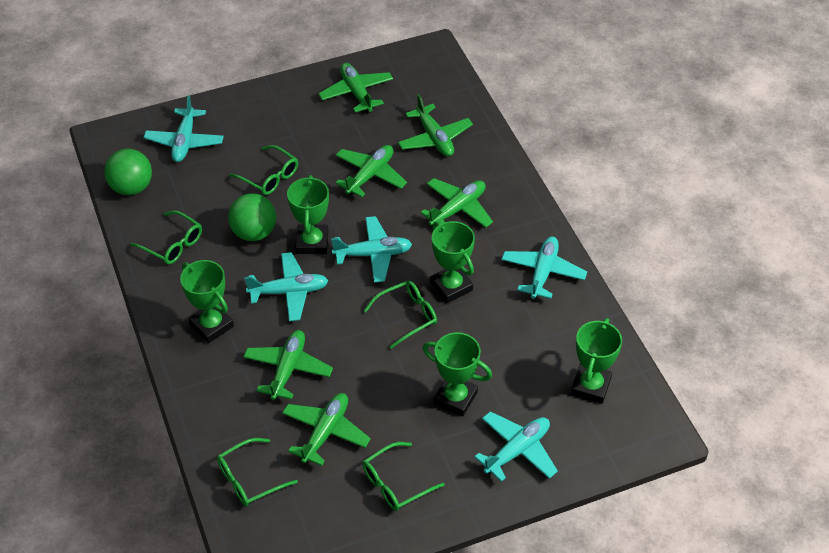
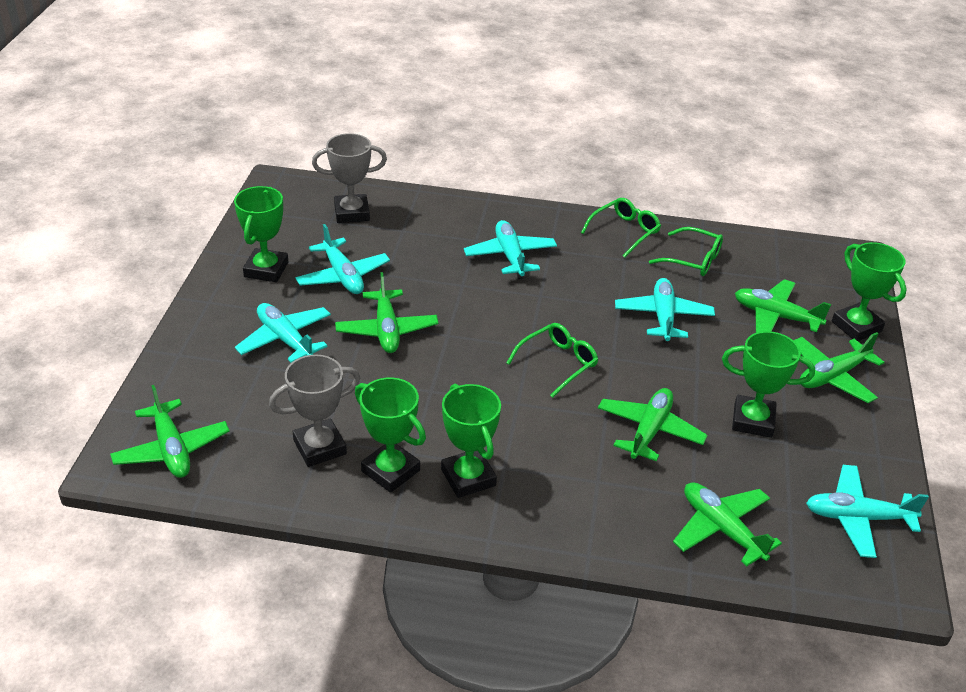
green ball: [104,149,152,195] [228,193,276,241] = 2 -> none = 0
green glasses: [130,210,202,264] [217,438,298,506] [229,145,298,195] [363,442,444,511] [364,281,437,349] = 5 -> [506,323,598,398] [581,198,661,258] [649,227,723,276] = 3
grey trophy: none = 0 -> [269,355,360,467] [312,133,387,223] = 2

